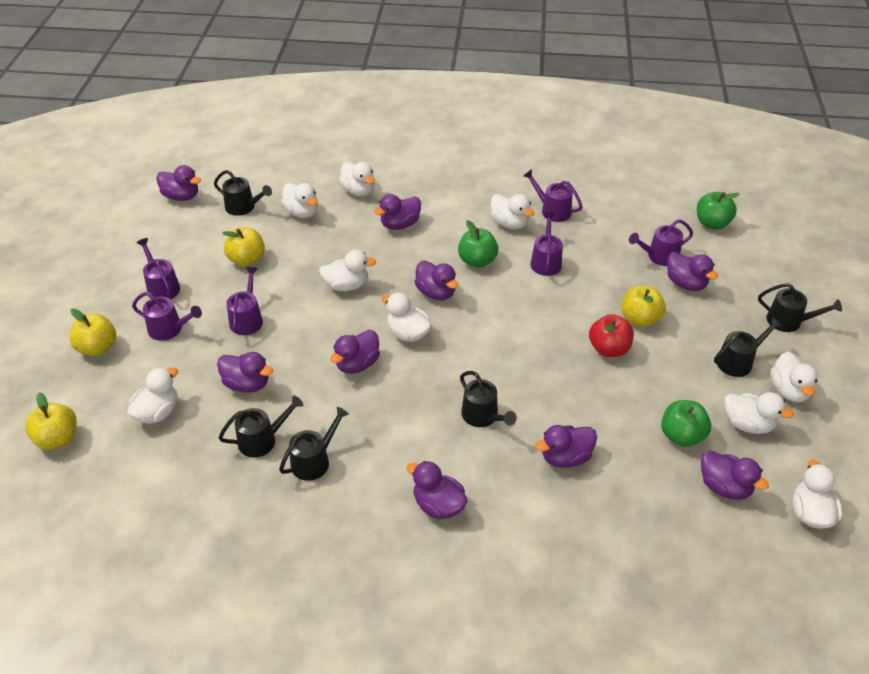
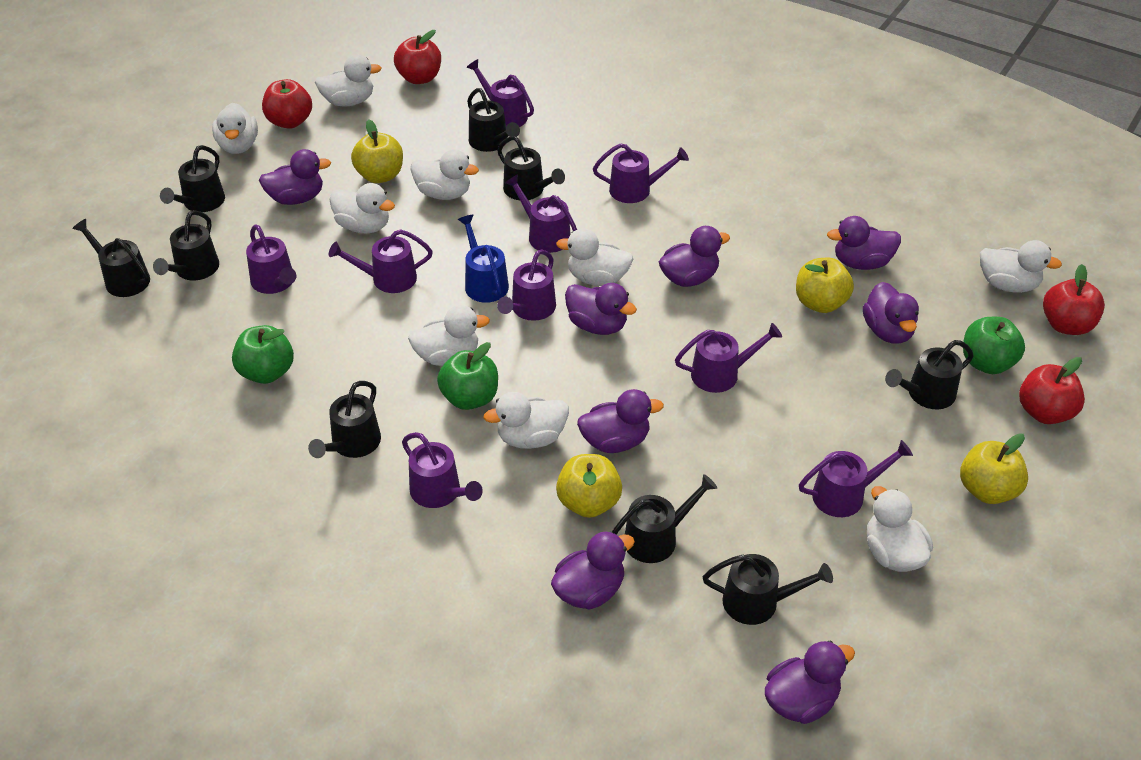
black watering can: [214,170,272,216] [218,396,303,458] [279,407,349,481] [460,371,516,427] [714,318,782,377] [758,283,842,332] = 6 -> [72,219,150,297] [153,210,219,281] [160,145,225,212] [308,381,381,458] [467,88,520,152] [497,136,565,200] [612,474,717,563] [703,554,833,625] [885,340,974,409] = 9
blue watering can: none = 0 -> [458,215,509,303] = 1
purple duck: [156,165,201,201] [217,352,273,393] [330,330,380,374] [374,194,421,230] [407,461,468,520] [415,261,458,300] [536,425,597,468] [667,252,718,291] [701,450,769,500] = 9 -> [259,149,331,205] [551,531,635,610] [565,283,637,335] [577,389,664,453] [659,226,730,287] [765,641,855,724] [827,216,901,270] [863,282,919,344] = 8
purple watering can: [132,292,202,341] [136,238,180,299] [226,267,263,335] [523,169,583,222] [530,212,563,276] [629,219,693,266] = 6 -> [246,224,296,294] [329,229,433,293] [402,432,483,508] [466,59,534,127] [497,249,556,321] [505,174,577,253] [593,143,689,203] [675,323,782,393] [799,440,913,517] = 9
red apple: [589,314,634,357] = 1 -> [262,79,312,129] [394,30,441,84] [1019,357,1085,424] [1043,264,1105,335] = 4

